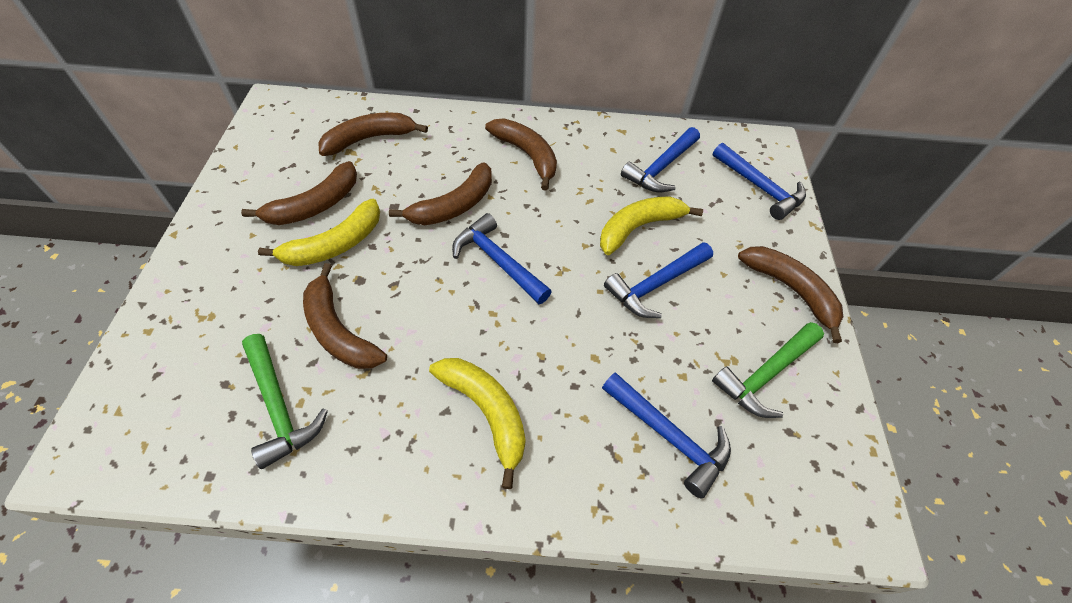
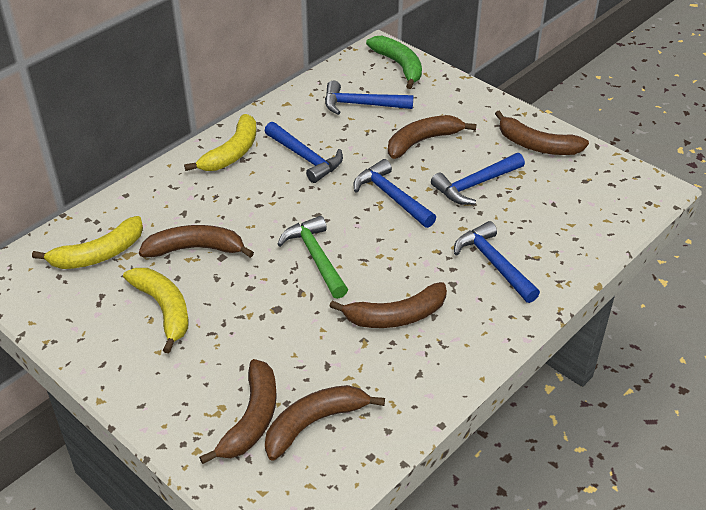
green banana: none = 0 -> [366,36,422,89] = 1
green hammer: [242,334,328,469] [712,322,824,418] = 2 -> [277,216,348,299] = 1

